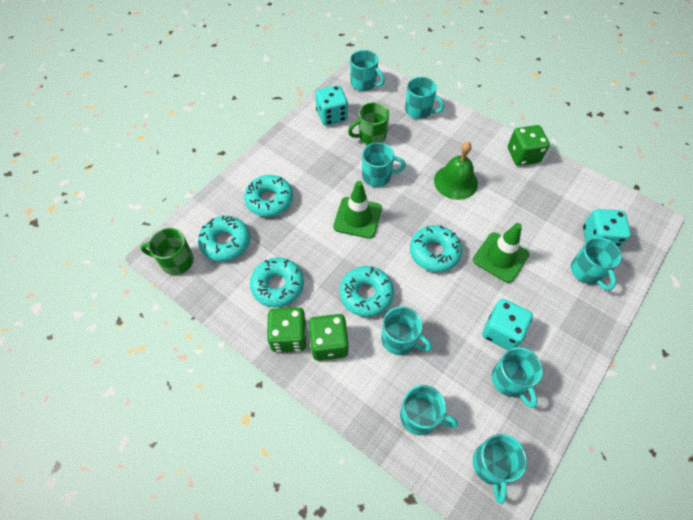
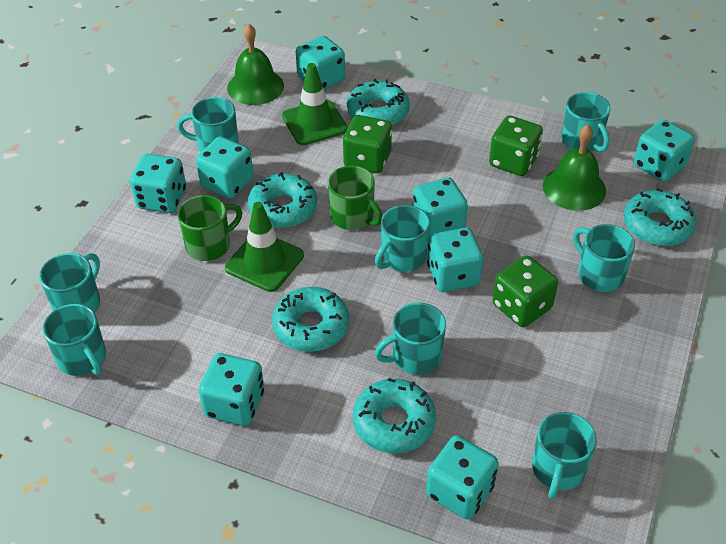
green bell: [434,142,478,200] = 1 -> [227,24,284,105] [543,124,606,211] = 2
turquoise dice: [315,85,348,126] [482,299,533,350] [583,209,631,248] = 3 -> [130,154,186,213] [196,136,254,199] [199,353,264,426] [296,36,345,90] [412,177,468,237] [426,435,499,520] [427,228,483,292] [634,120,695,182] = 8

